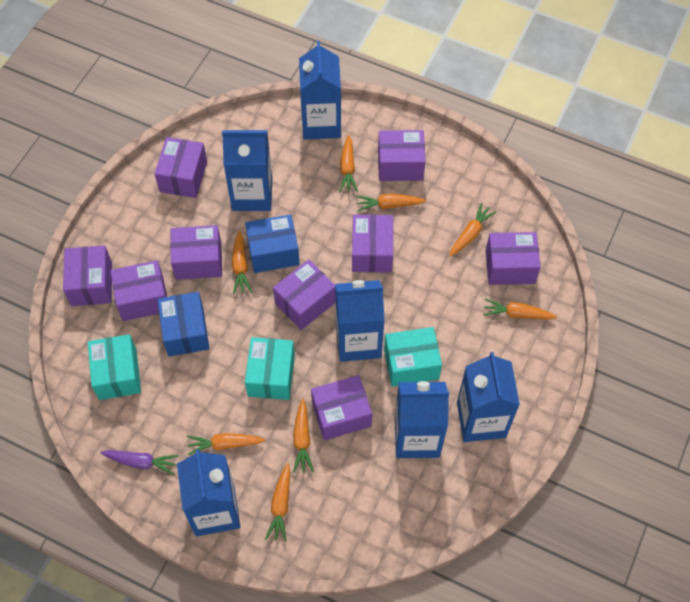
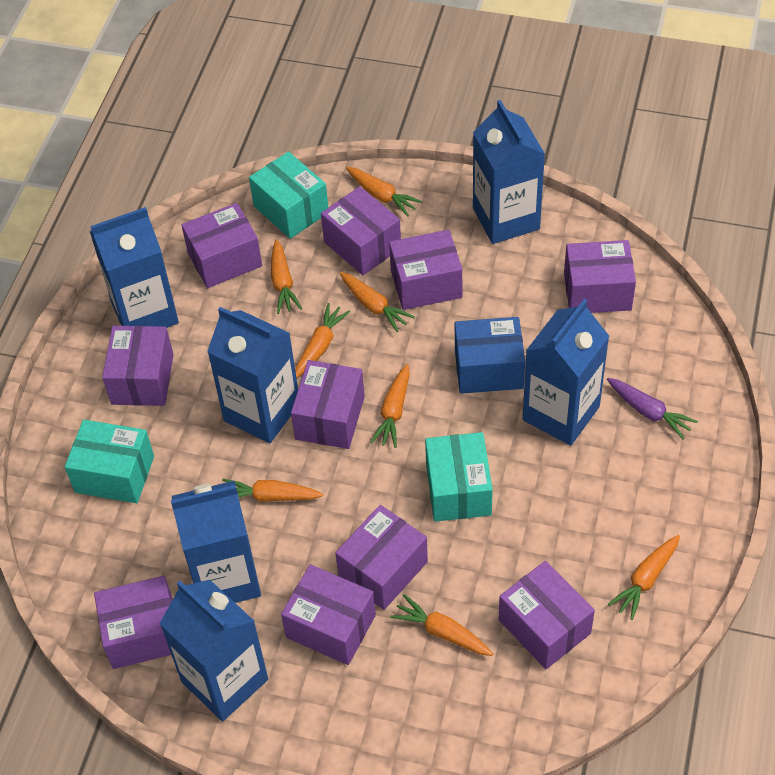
blue box: [158,292,210,357] [245,214,300,273] = 2 -> [455,317,525,394] = 1
purple box: [63,245,112,306] [111,260,167,321] [154,137,207,198] [170,225,222,280] [273,260,335,330] [311,375,372,441] [352,215,393,273] [378,130,426,181] [485,232,541,285] = 9 -> [94,576,173,669] [102,326,174,406] [182,203,262,288] [281,564,376,665] [291,360,365,449] [321,186,401,275] [335,505,428,610] [389,230,462,310] [499,561,595,669] [564,240,636,313] = 10

